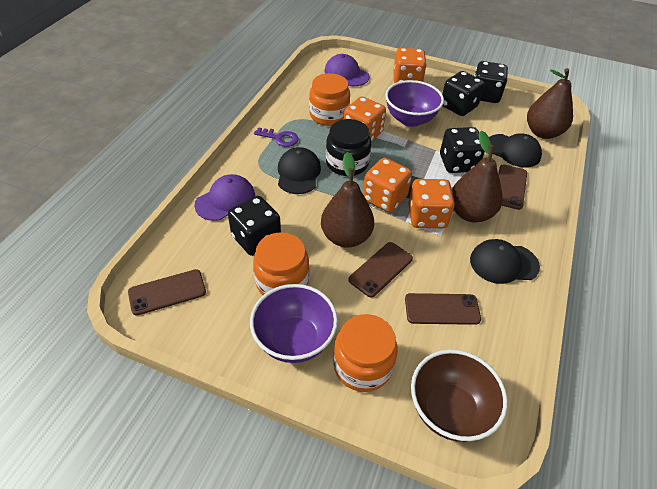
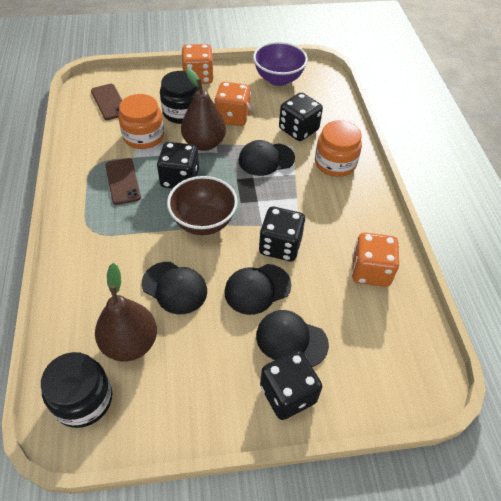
black cap: [278,147,321,194] [470,239,540,284] [489,133,542,168] = 3 -> [142,262,207,314] [224,264,291,315] [238,140,295,176] [256,310,329,367] = 4
black jar: [326,119,371,176] = 1 -> [41,352,112,428] [160,71,199,124] = 2
brown pear: [321,152,374,247] [452,131,503,223] [527,68,573,139] = 3 -> [95,263,157,361] [181,68,226,151] = 2
brown phone: [128,269,206,316] [348,242,413,297] [405,293,481,325] [498,165,527,210] = 4 -> [91,84,122,120] [105,158,141,205] = 2
orange dice: [343,96,386,142] [363,158,412,213] [393,48,427,84] [408,179,455,228] = 4 -> [182,44,214,84] [214,82,251,126] [352,233,399,287] = 3
orange jar: [253,232,309,295] [309,73,350,126] [333,314,398,392] = 3 -> [118,94,164,149] [315,120,362,177] = 2
purple bowl: [250,284,338,363] [385,80,444,127] = 2 -> [253,42,308,86] = 1
purple cap: [194,174,255,221] [324,54,370,86] = 2 -> none = 0
purple key: [254,127,299,147] = 1 -> none = 0

